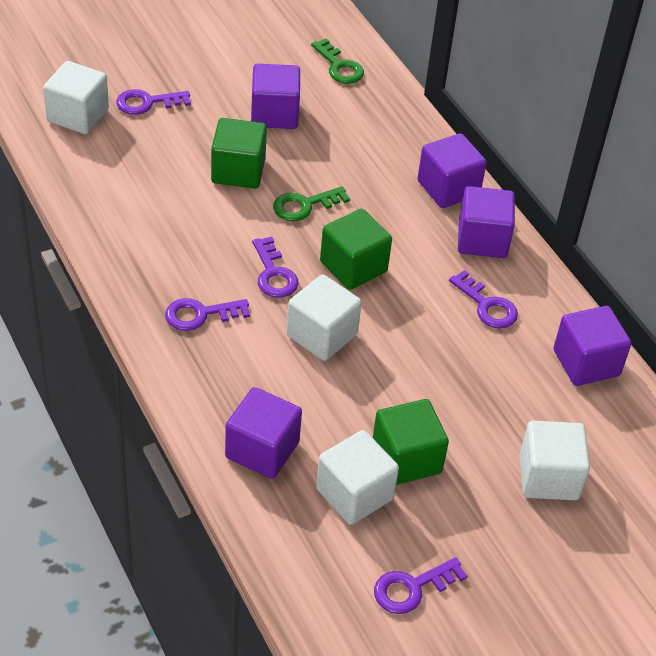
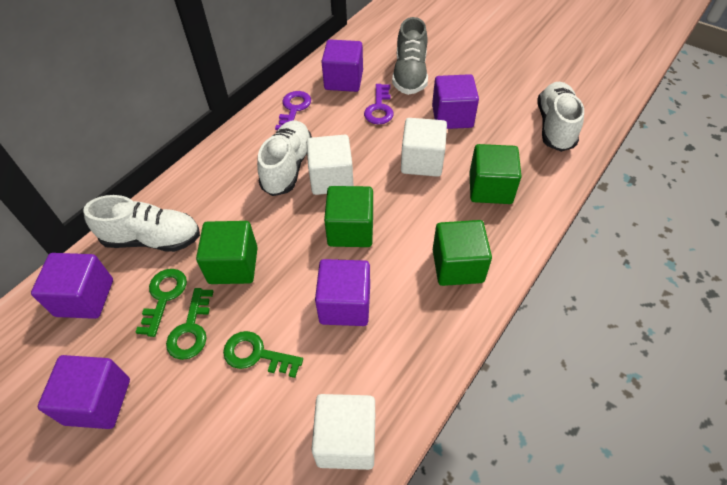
green cube: [211,118,267,188] [320,209,392,290] [373,399,449,485] = 3 -> [196,221,258,284] [324,186,373,247] [433,220,492,286] [469,144,522,204] = 4
green key: [273,186,350,221] [311,38,364,84] = 2 -> [136,269,187,337] [166,288,214,360] [223,331,303,378] = 3
grey shoe: none = 0 -> [392,17,428,95] = 1
purple key: [116,89,191,115] [165,298,250,331] [252,237,298,298] [374,557,467,614] [449,270,518,329] = 5 -> [275,91,311,130] [364,84,393,124] = 2
white cube: [43,61,109,134] [286,275,362,361] [316,430,399,525] [520,421,590,500] = 4 -> [306,135,354,195] [311,394,375,470] [401,118,447,177] = 3
white shoe: none = 0 -> [83,195,200,252] [257,120,312,196] [538,82,584,152] = 3

